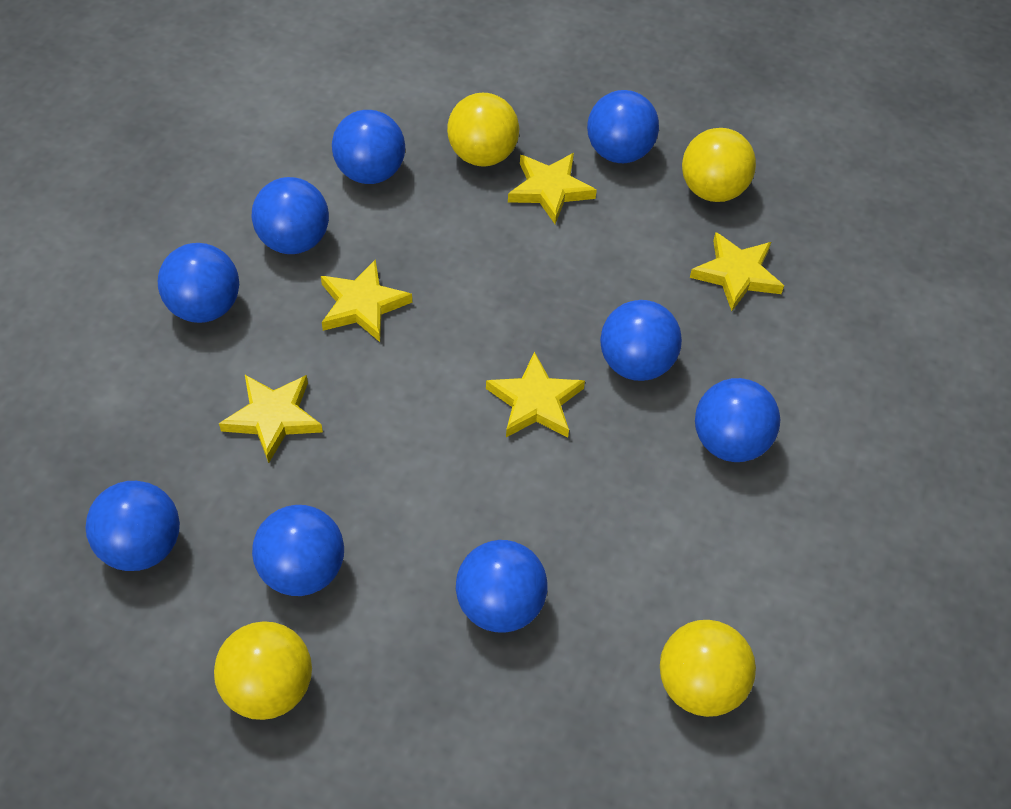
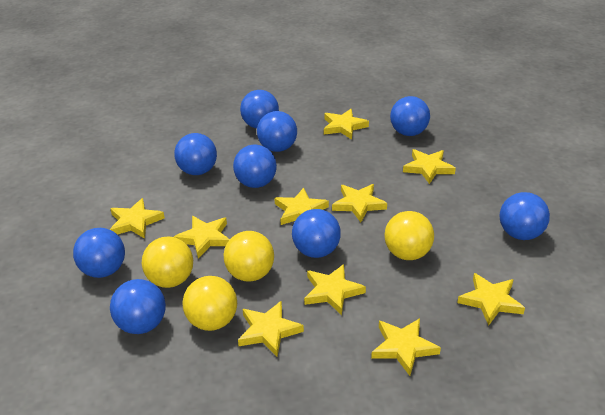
yellow star: [219,375,323,463] [321,259,412,342] [486,352,585,437] [508,153,597,224] [690,232,784,311] = 5 -> [110,198,165,239] [174,216,230,259] [238,301,304,357] [274,188,329,225] [304,264,366,315] [324,109,369,140] [332,184,387,222] [371,318,441,376] [403,149,456,184] [457,273,525,326] = 10

